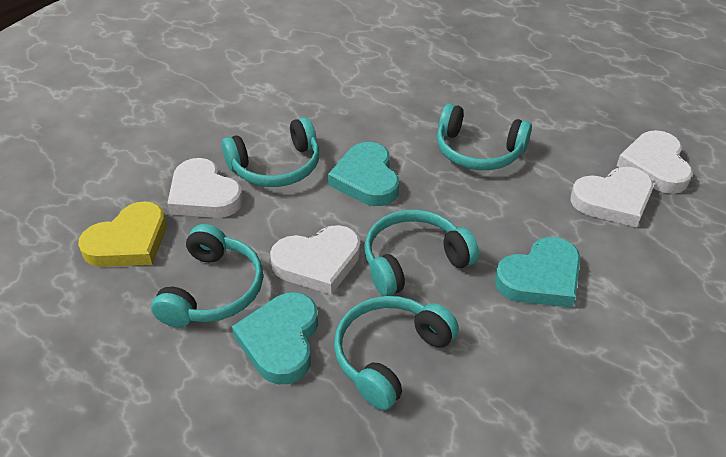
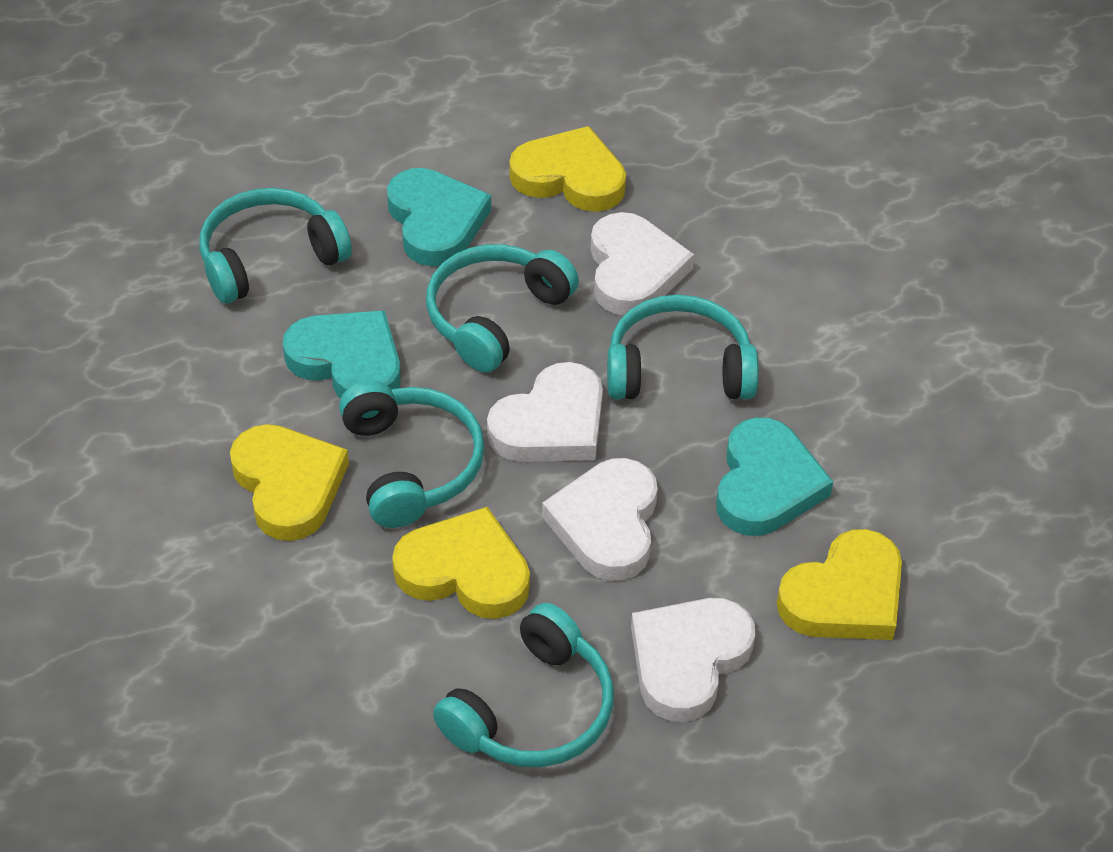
yellow heart: [78,201,166,267] = 1 -> [230,424,349,541] [392,507,530,619] [509,126,626,212] [777,529,902,640] = 4

